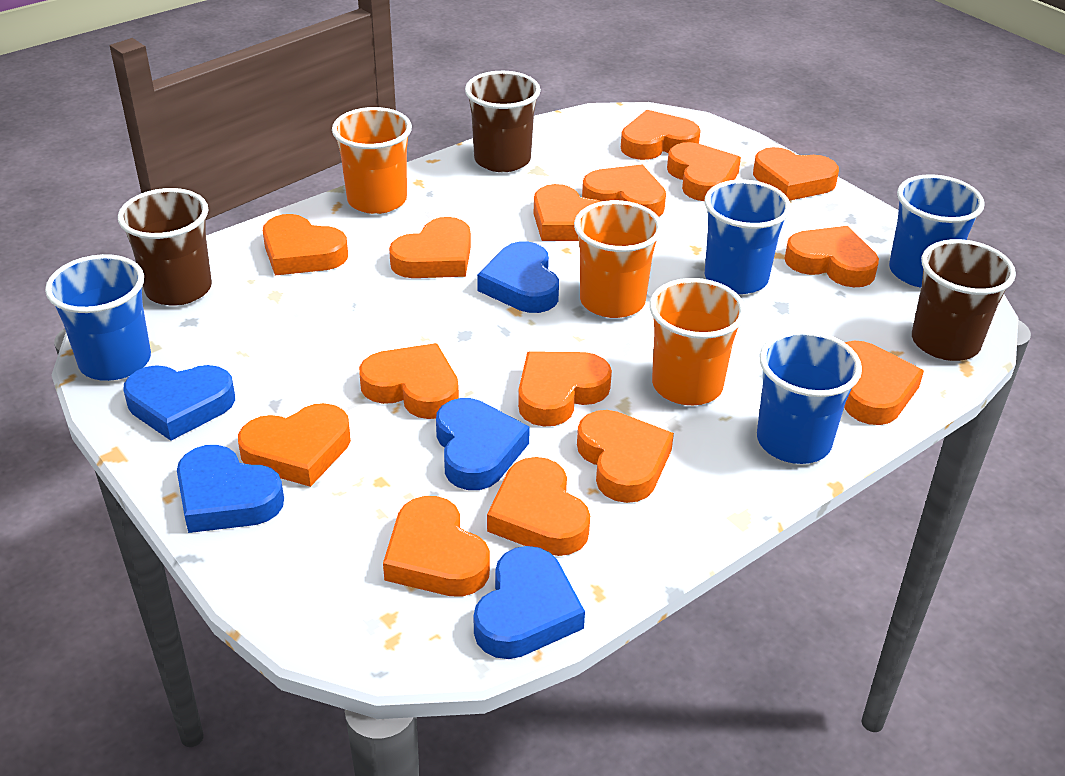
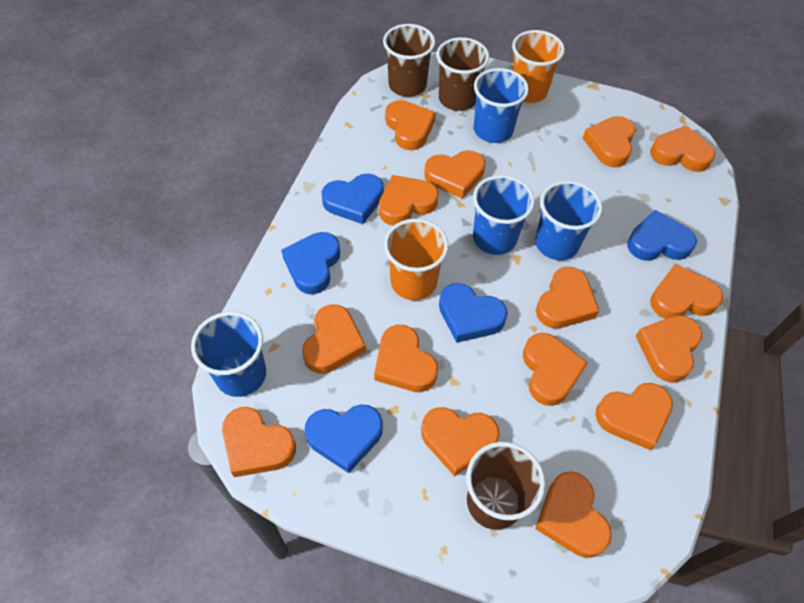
orange cup: [332,107,412,214] [574,200,663,318] [649,278,746,405] = 3 -> [384,219,449,300] [512,30,565,103] = 2

